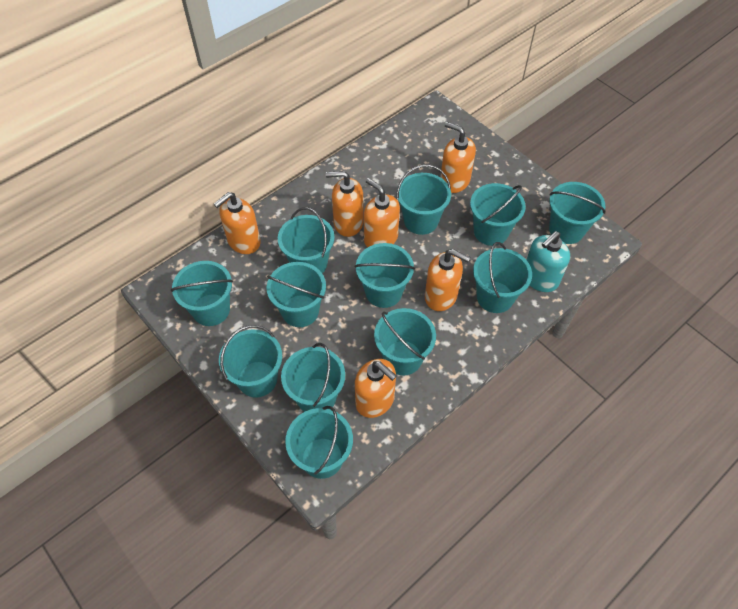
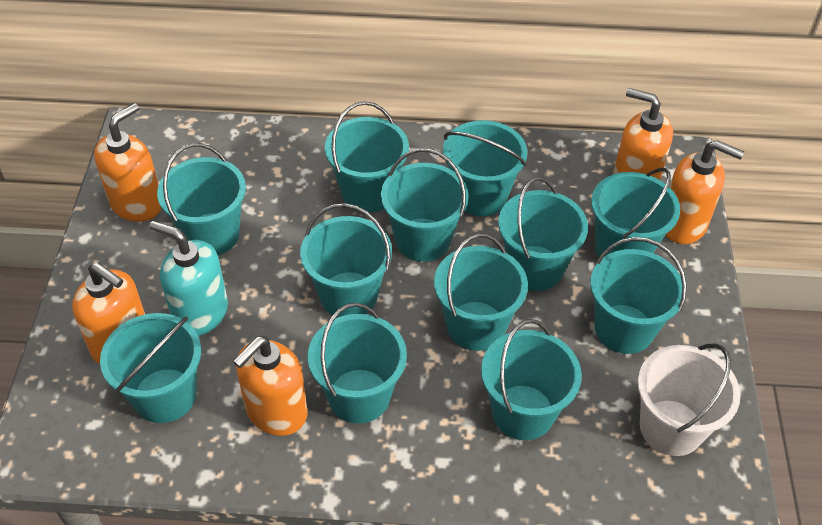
orange soap dispenser: [214,192,261,254] [326,171,364,237] [355,359,397,418] [364,178,400,247] [425,249,470,311] [440,122,476,193] = 6 -> [72,263,145,364] [94,103,161,222] [233,336,308,436] [613,88,673,180] [665,140,744,244] = 5
white bucket: none = 0 -> [638,343,741,456] = 1

